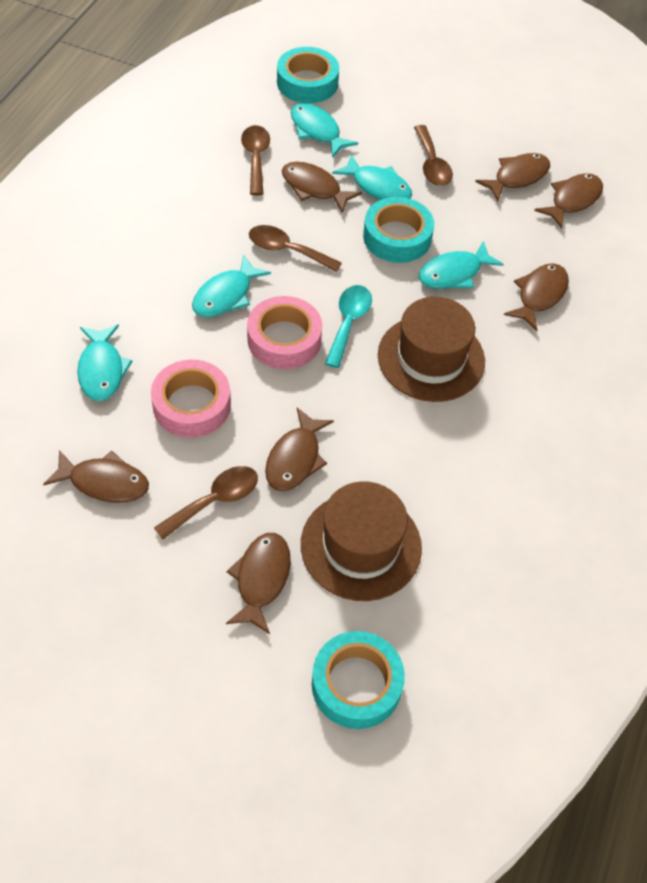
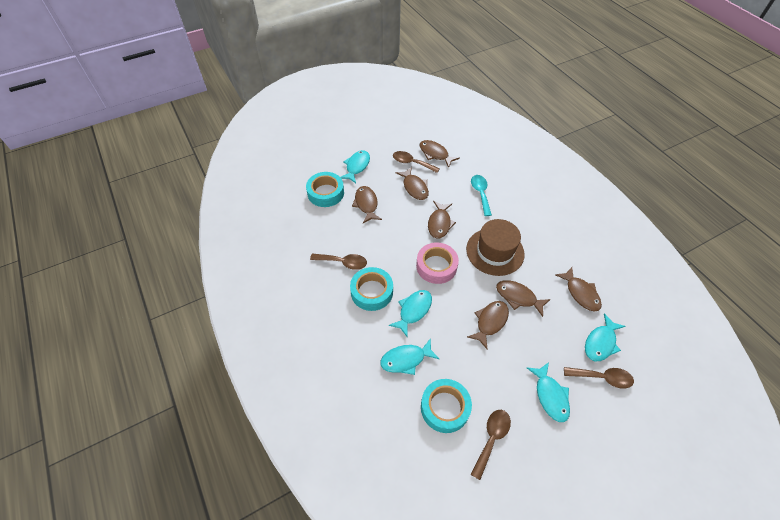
brown hat: [301,481,422,601] [378,297,485,402] = 2 -> [466,219,525,276] = 1
pink tape: [151,360,231,438] [247,296,322,369] = 2 -> [416,243,459,284] = 1

